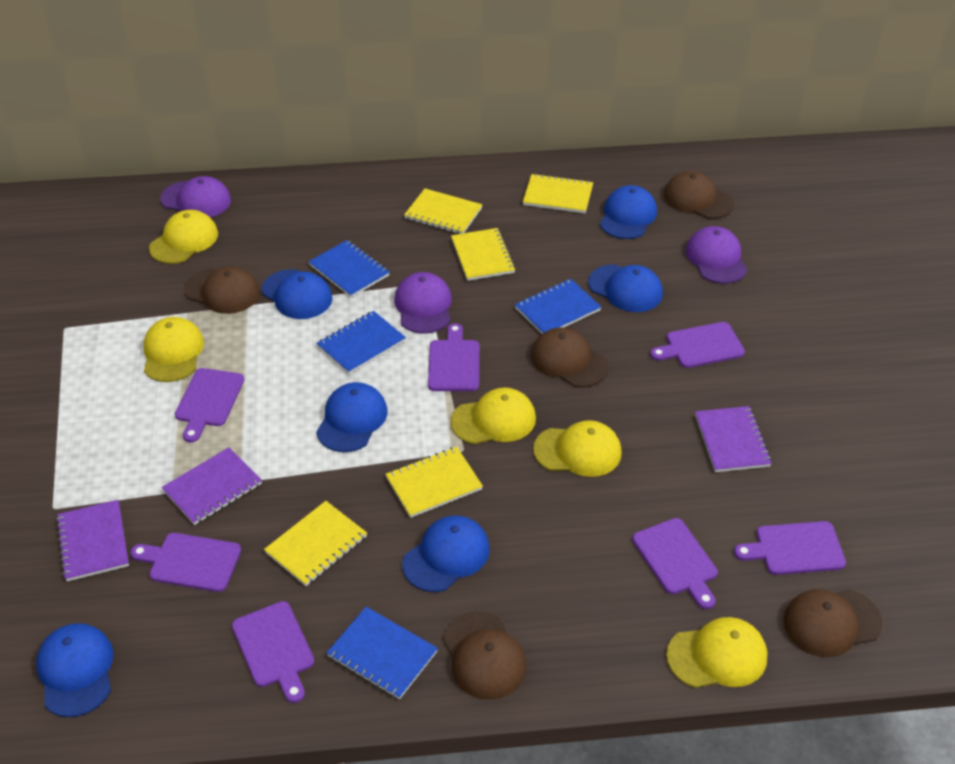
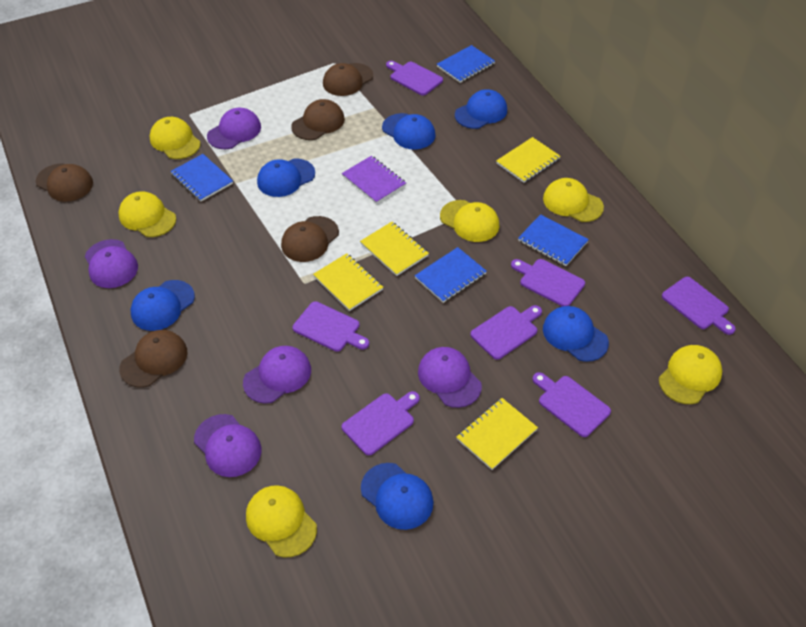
purple cap: [160,176,231,217] [394,272,452,334] [686,226,748,284] = 3 -> [85,239,138,288] [194,414,261,477] [207,108,261,149] [243,346,311,404] [418,347,482,408] = 5
purple notebook: [56,500,129,581] [162,447,262,525] [695,406,772,472] = 3 -> [342,156,406,204] = 1
yellow cap: [143,317,204,382] [149,210,218,264] [451,387,536,444] [533,420,622,477] [666,617,767,688] = 5 -> [118,191,176,237] [150,117,201,159] [246,485,317,557] [440,200,499,242] [543,178,604,222] [659,345,722,404] = 6
yellow notebook: [264,501,367,586] [385,447,483,518] [404,189,483,234] [451,228,516,281] [523,174,593,213] = 5 -> [313,253,383,311] [360,222,429,276] [457,398,538,470] [496,137,561,183] = 4

